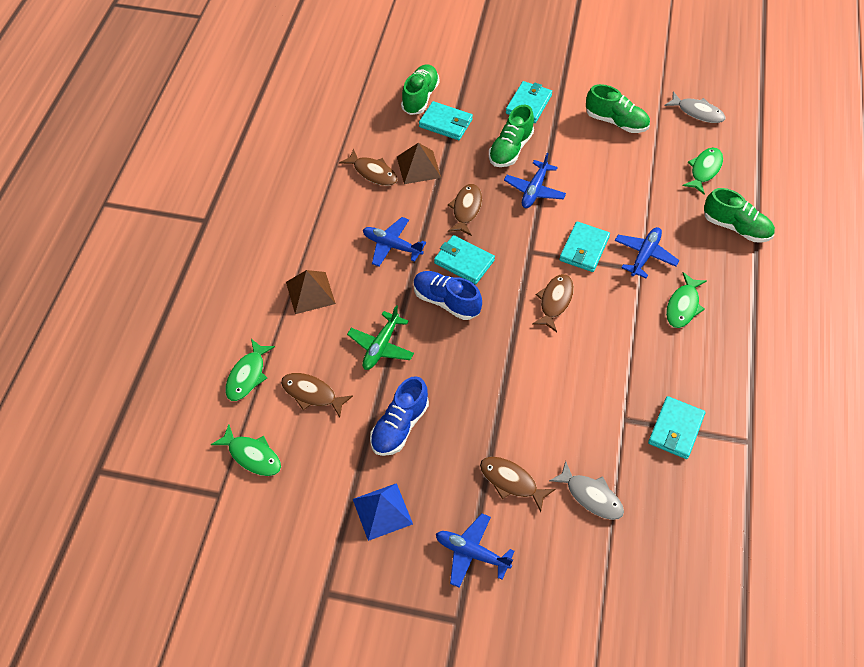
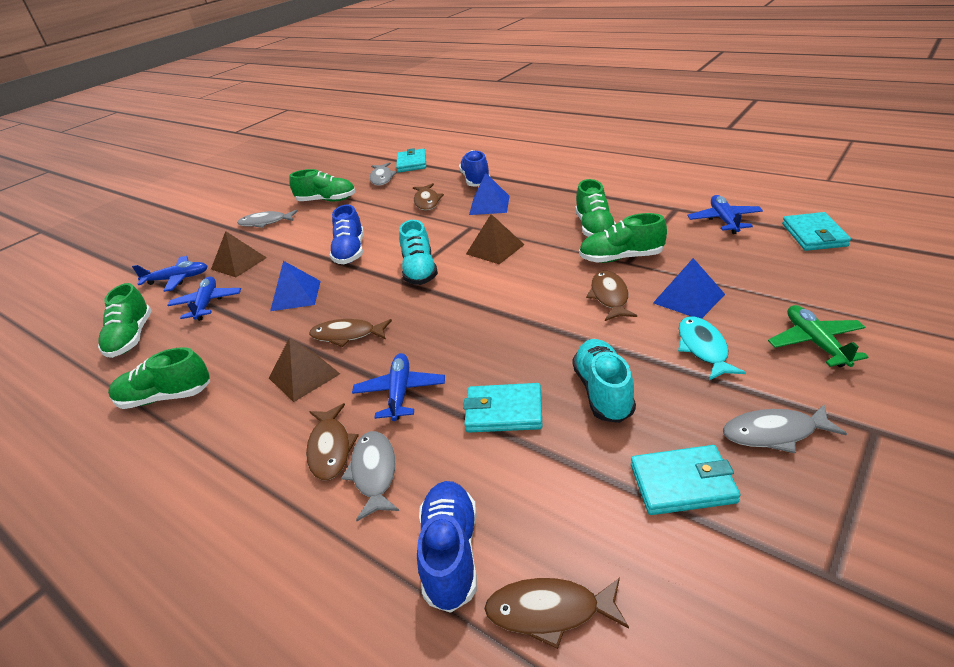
blue pyramid: [353,483,413,541] = 1 -> [270,261,321,311] [469,173,509,215] [653,258,725,319] = 3
blue shoe: [370,376,429,456] [413,271,482,320] = 2 -> [330,204,364,264] [417,481,477,613] [459,150,490,186] = 3
brown pyramid: [286,270,336,314] [397,143,441,184] = 2 -> [211,231,267,277] [269,338,340,402] [466,214,525,264] = 3
green fish: [211,424,281,476] [225,339,275,401] [666,272,707,328] [682,148,723,195] = 4 -> none = 0
green shoe: [401,64,440,115] [489,105,534,167] [586,84,650,133] [704,188,775,243] = 4 -> [98,283,152,358] [108,347,210,409] [289,169,355,202] [575,179,616,237] [579,213,667,263] = 5
grey fish: [549,461,624,520] [664,92,726,123] = 2 -> [237,210,298,228] [341,431,399,521] [370,162,397,186] [723,405,847,453] = 4
turquoise fish: none = 0 -> [678,317,746,380] = 1
turquoise shoe: none = 0 -> [399,220,438,285] [572,339,636,423] = 2
turquoise wallet: [419,101,473,140] [434,235,495,284] [506,81,552,123] [559,222,610,272] [648,396,705,459] = 5 -> [396,148,426,172] [463,383,543,433] [631,445,741,515] [782,212,851,251] = 4

